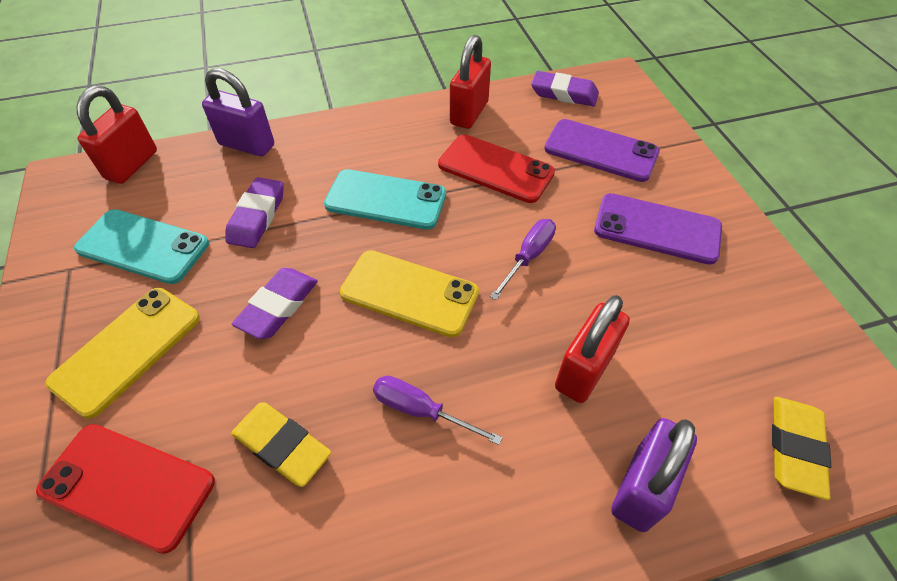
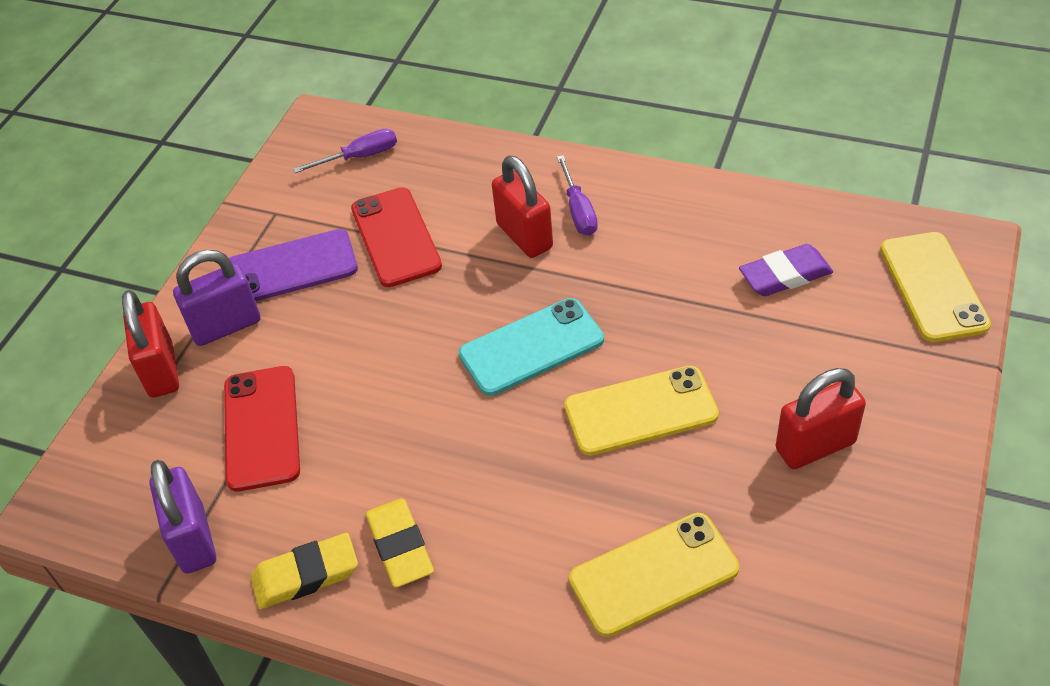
purple eraser: [225,177,284,248] [232,268,318,339] [531,71,599,106] = 3 -> [739,244,833,296] = 1
purple phone: [544,119,660,182] [594,193,722,265] = 2 -> [229,229,358,301] = 1
turquoise phone: [74,209,209,284] [324,169,446,230] = 2 -> [459,298,604,396] = 1
yellow phone: [45,288,200,419] [340,250,479,337] = 2 -> [564,366,719,456] [569,513,739,637] [880,232,991,342] = 3

